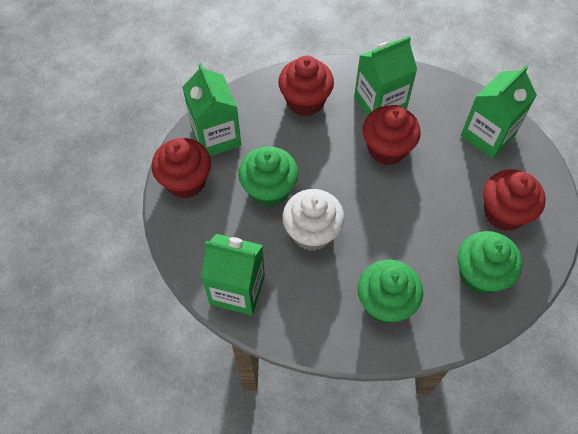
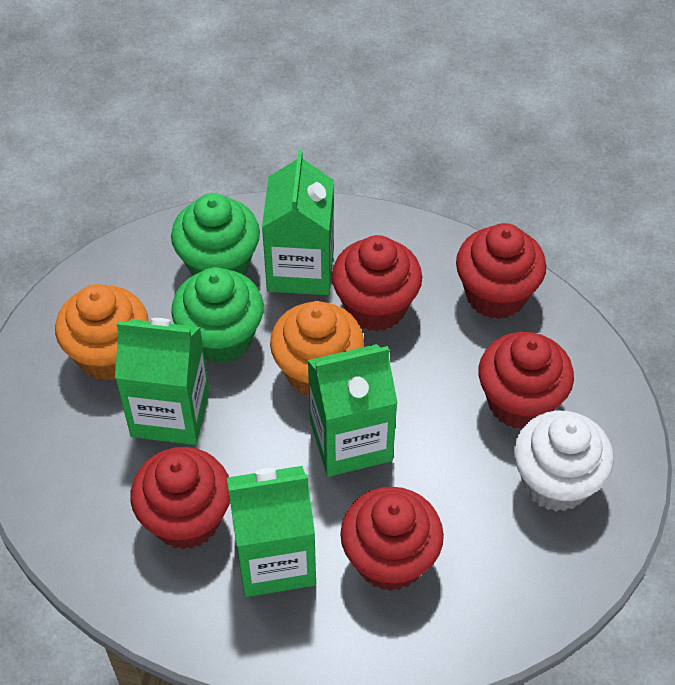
green cupcake: [238,146,298,208] [358,260,423,324] [458,231,522,295] = 3 -> [171,193,260,275] [171,267,264,364] = 2
orange cupcake: none = 0 -> [55,284,148,381] [270,301,364,396] = 2
red cupcake: [151,138,211,199] [278,56,334,116] [362,105,421,165] [483,169,546,231] = 4 -> [130,447,230,549] [331,235,422,331] [340,487,444,591] [456,223,546,319] [479,332,574,429] = 5

